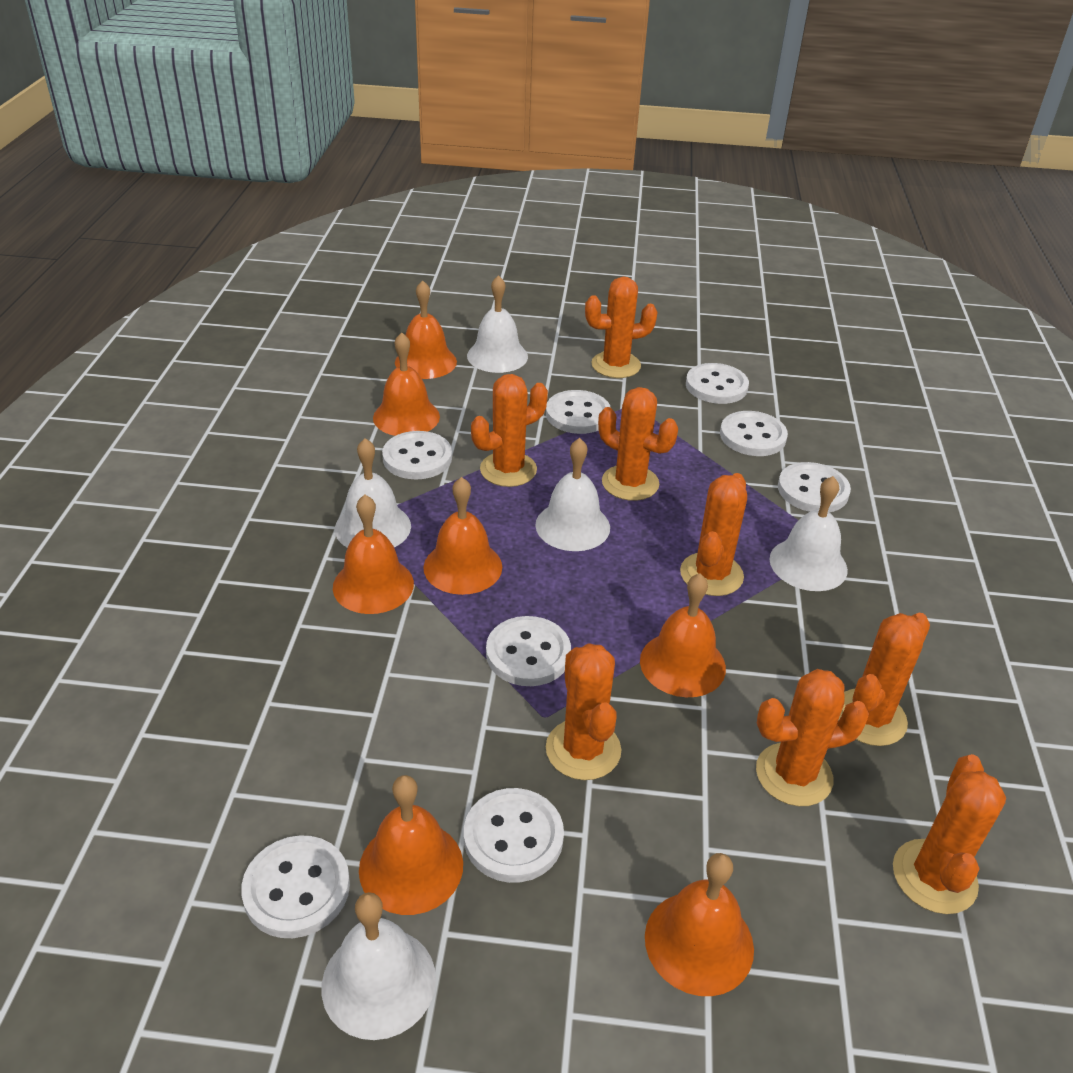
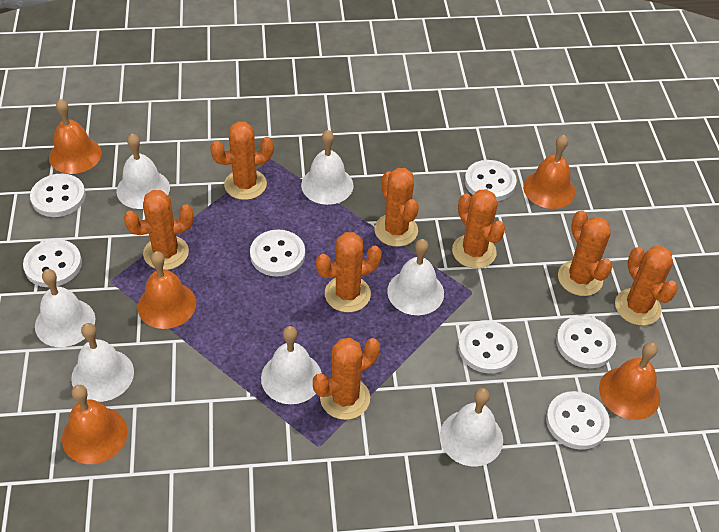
orange bell: [333,495,414,614] [359,775,463,915] [373,332,440,436] [395,280,457,379] [423,477,502,595] [640,573,726,697] [645,853,754,996] = 7 -> [49,99,102,174] [62,385,128,464] [137,251,196,329] [523,135,575,209] [599,342,660,420] = 5
white bell: [322,892,436,1040] [335,438,411,548] [467,275,528,373] [535,438,610,551] [769,476,848,591] = 5 -> [35,269,95,347] [71,323,134,402] [116,134,170,209] [261,326,322,404] [301,130,354,205] [387,239,444,315] [440,388,503,467] = 7
white button: [241,835,350,938] [382,431,452,479] [464,788,564,883] [486,616,571,686] [546,390,611,434] [686,363,749,404] [720,411,788,456] [778,462,851,512] = 8 -> [23,239,82,287] [30,174,86,217] [250,230,305,277] [458,320,518,373] [465,160,517,201] [546,391,610,450] [556,316,616,368] = 7

